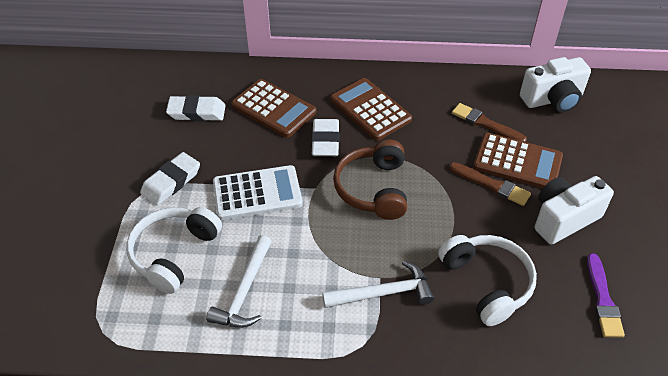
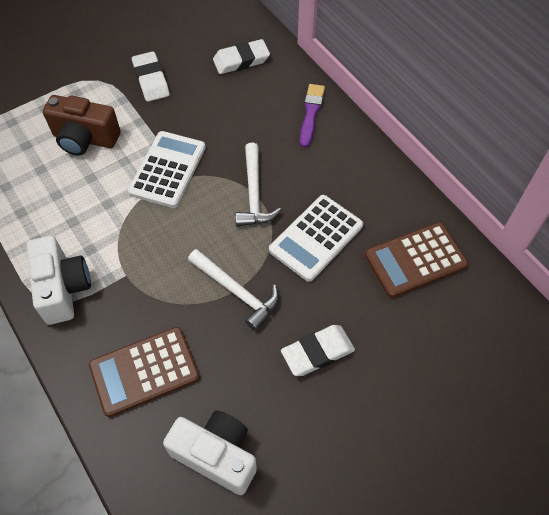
brown brush: [449,162,531,206] [452,103,527,142] = 2 -> none = 0
brown calculator: [231,79,317,138] [330,78,412,141] [473,133,563,188] = 3 -> [89,327,200,417] [365,222,468,298] = 2
brown camera: none = 0 -> [43,95,121,155] = 1
brown headphones: [333,139,407,220] = 1 -> none = 0
white calculator: [213,165,303,220] = 1 -> [128,131,206,208] [269,195,363,282] = 2
white headphones: [126,207,222,294] [438,235,537,326] = 2 -> none = 0

